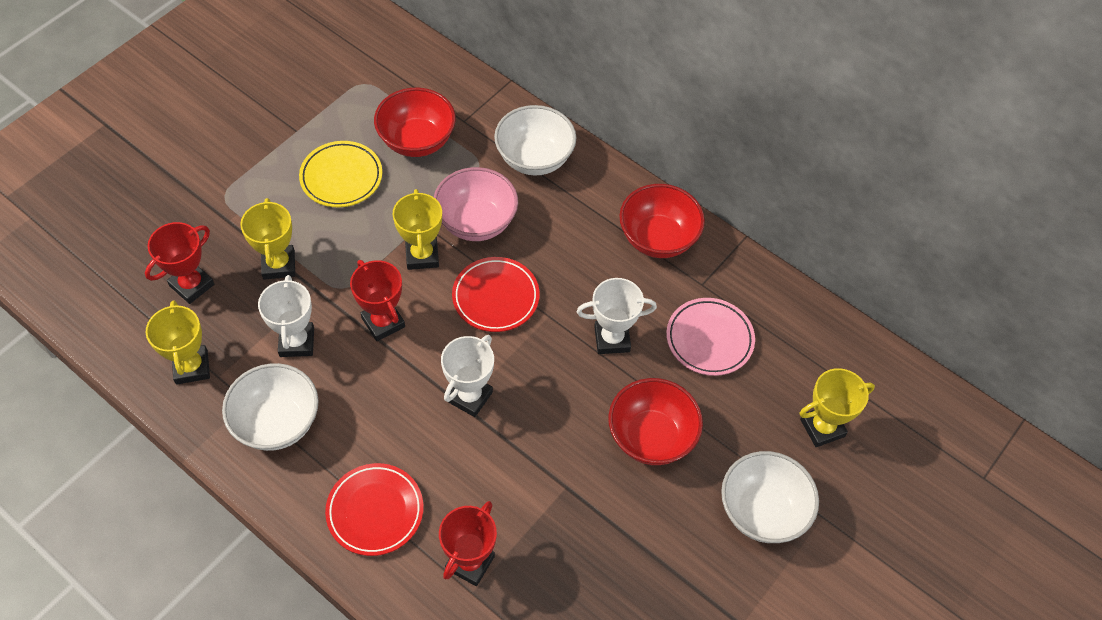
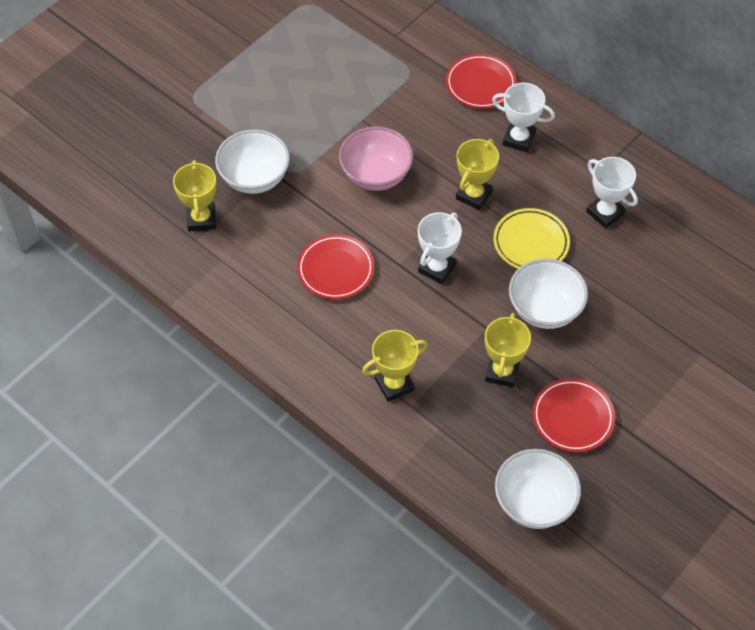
pink plate: [666,298,755,376] = 1 -> none = 0
red bowl: [374,88,456,157] [608,378,703,465] [619,184,705,258] = 3 -> none = 0
red plate: [325,463,424,556] [452,257,540,332] = 2 -> [297,234,374,299] [446,54,517,109] [532,378,615,452] = 3
red trophy: [145,222,214,304] [350,260,405,341] [439,501,497,586] = 3 -> none = 0

